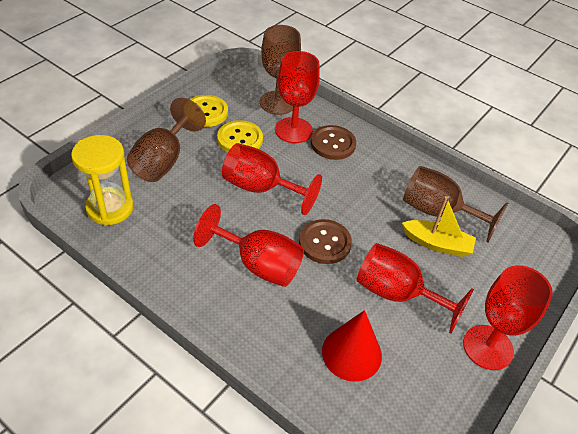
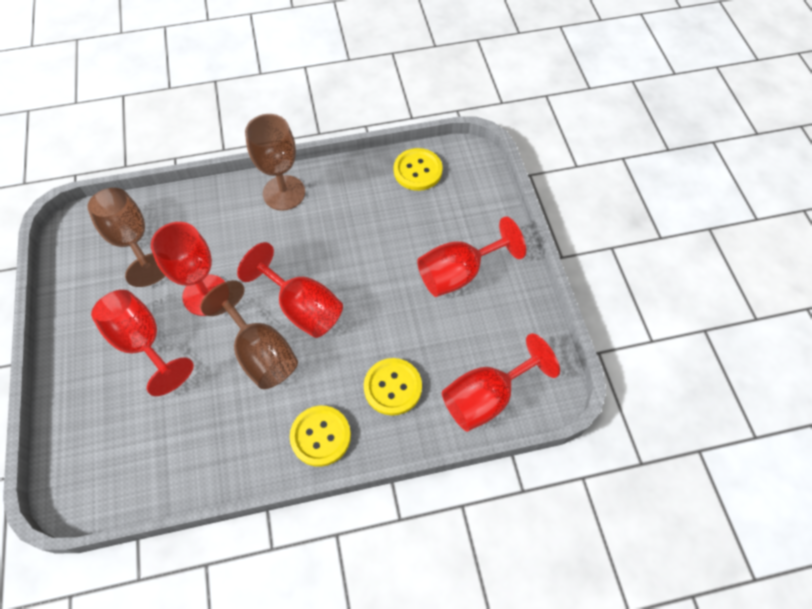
brown button: [299,219,352,264] [311,125,356,160] = 2 -> none = 0
red cone: [322,310,382,382] = 1 -> none = 0
yellow boat: [402,196,476,257] = 1 -> none = 0
yellow button: [190,95,228,127] [217,120,263,152] = 2 -> [290,406,351,467] [364,358,422,416] [394,148,443,191] = 3
yellow hourglass: [71,135,134,226] = 1 -> none = 0

